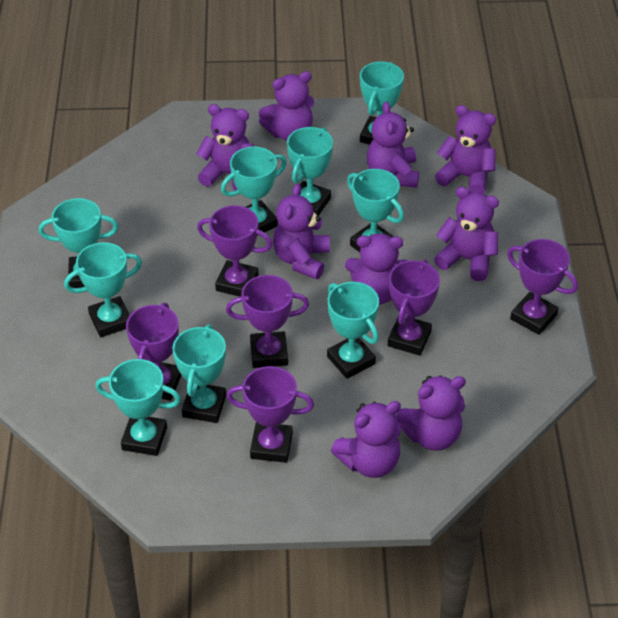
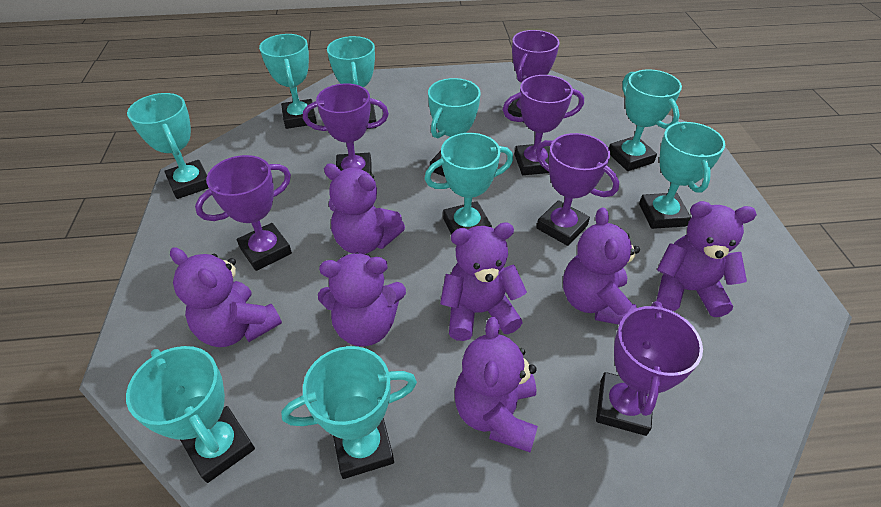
purple teddy bear: [196,104,254,191] [259,71,314,141] [273,184,330,280] [331,401,401,478] [345,233,408,304] [367,102,419,188] [396,375,466,451] [434,187,499,281] [435,105,496,194] = 9 -> [170,247,282,347] [318,253,406,346] [324,164,405,254] [440,223,527,341] [454,317,538,452] [563,207,640,325] [657,201,757,317] = 7

